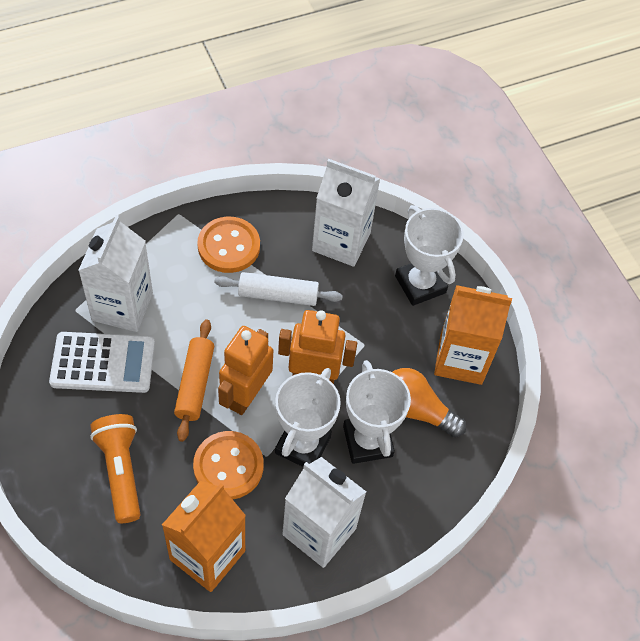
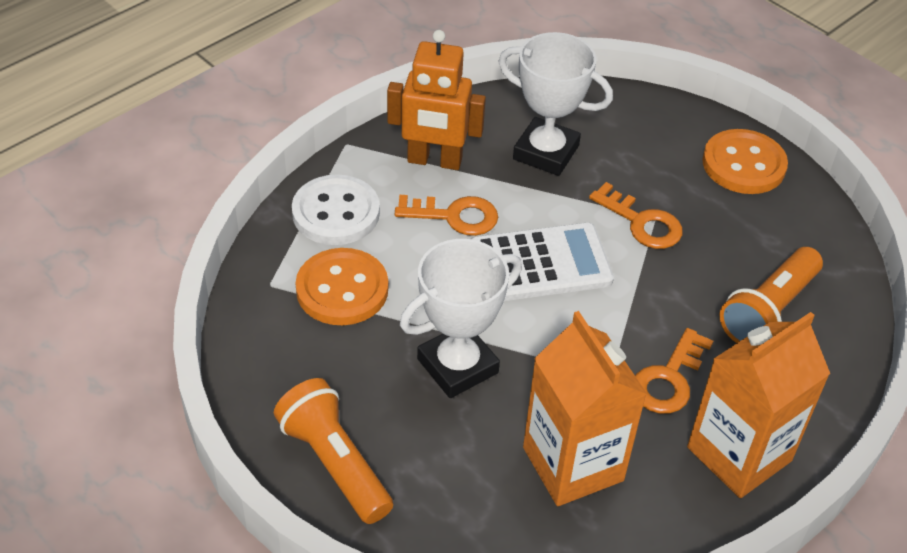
orange flashlight: [90,414,141,523] = 1 -> [274,378,393,524] [720,247,823,343] = 2
orange key: none = 0 -> [395,195,498,236] [589,182,683,249] [635,328,713,414] = 3
orange light bulb: [393,368,466,437] = 1 -> none = 0
orange robot: [218,326,273,415] [278,310,357,384] = 2 -> [387,30,486,170] = 1
orange rolling pin: [174,319,214,442] = 1 -> none = 0
white button: none = 0 -> [292,174,380,245] = 1
white carton: [78,215,153,332] [282,457,366,568] [312,159,380,267] = 3 -> none = 0
white rolling pin: [214,272,343,306] = 1 -> none = 0
white trophy: [275,368,341,467] [343,360,411,464] [395,205,464,306] = 3 -> [400,239,522,398] [498,32,613,176] = 2

